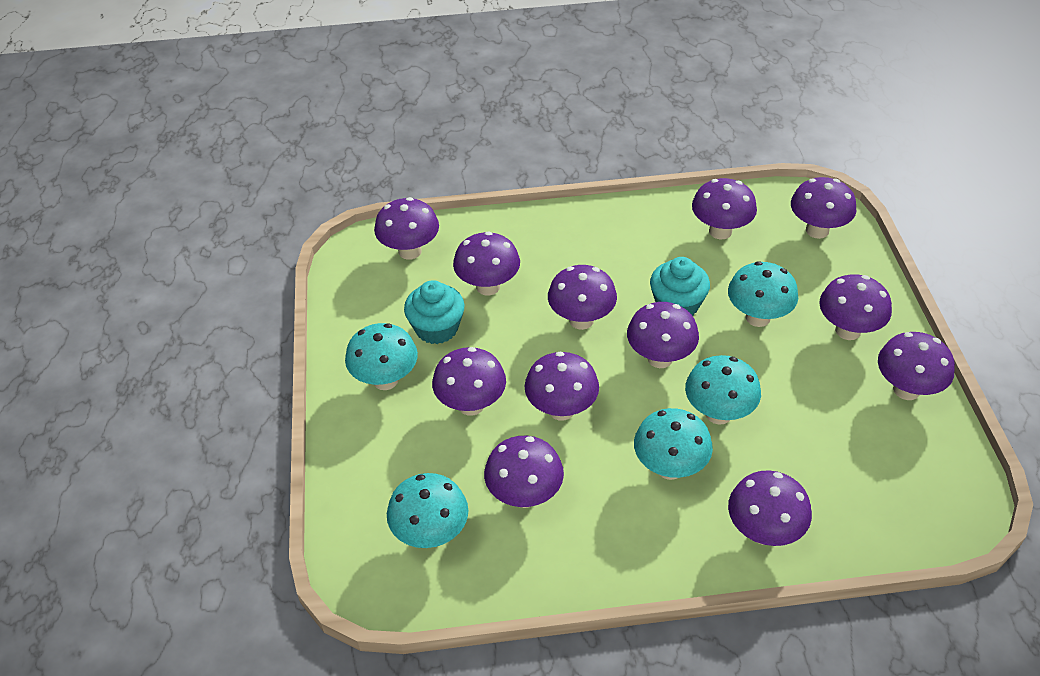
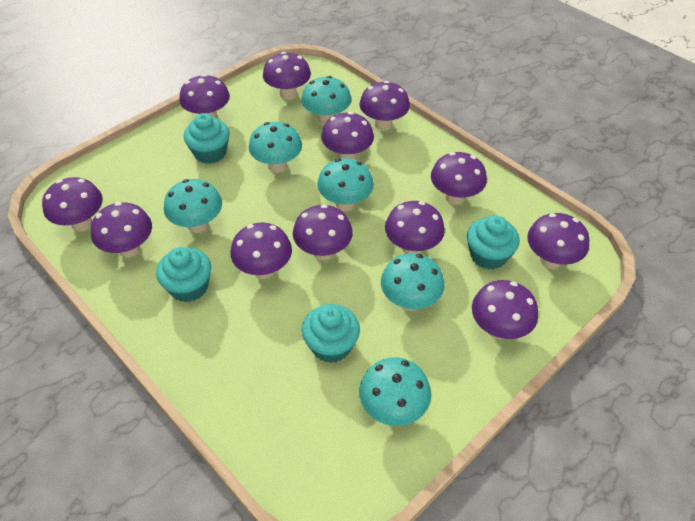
turquoise cupcake: [404,280,465,344] [650,257,710,316] = 2 -> [156,247,211,302] [184,113,230,164] [302,304,360,363] [467,215,520,270] = 4
turquoise mushroom: [345,323,418,390] [387,473,469,548] [634,408,713,480] [685,355,761,425] [728,261,798,327] = 5 -> [164,179,222,233] [249,122,302,173] [301,76,351,125] [317,158,374,211] [359,357,431,426] [381,253,445,311] = 6

